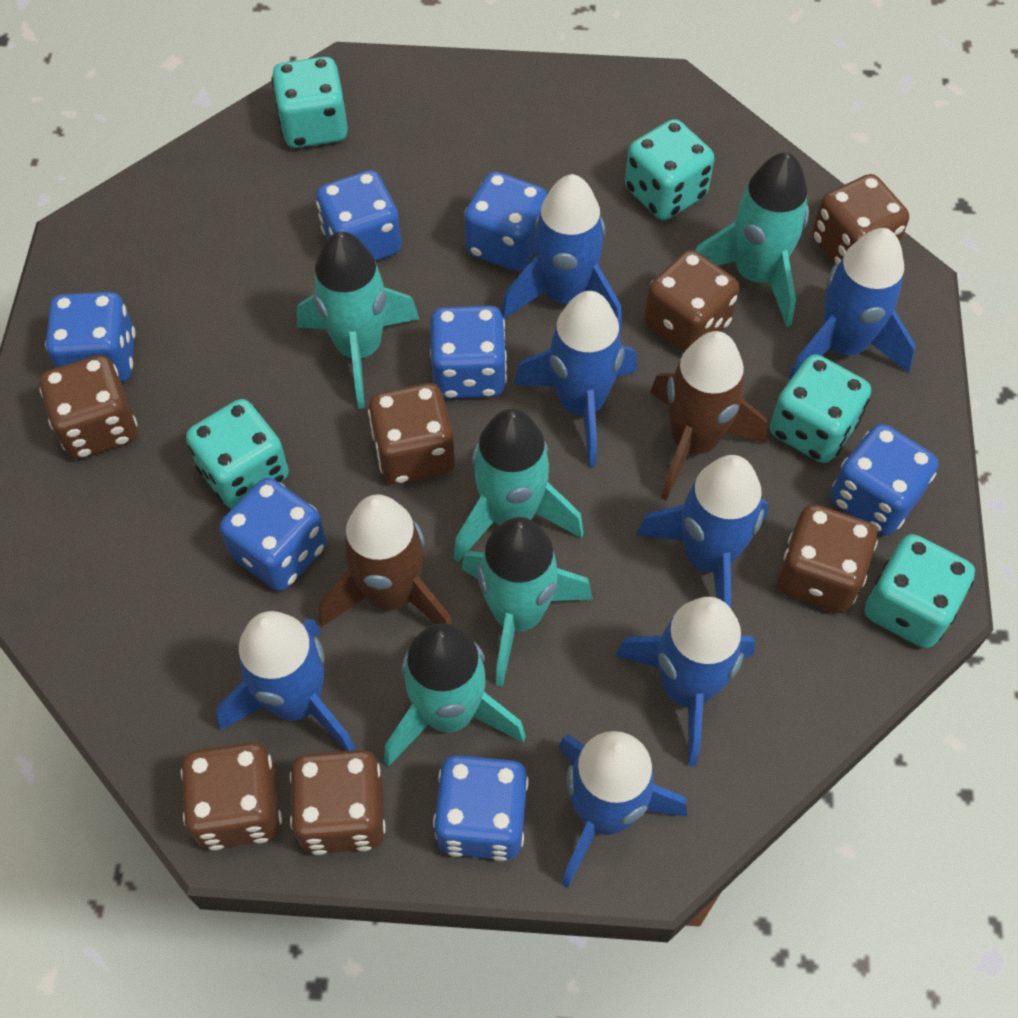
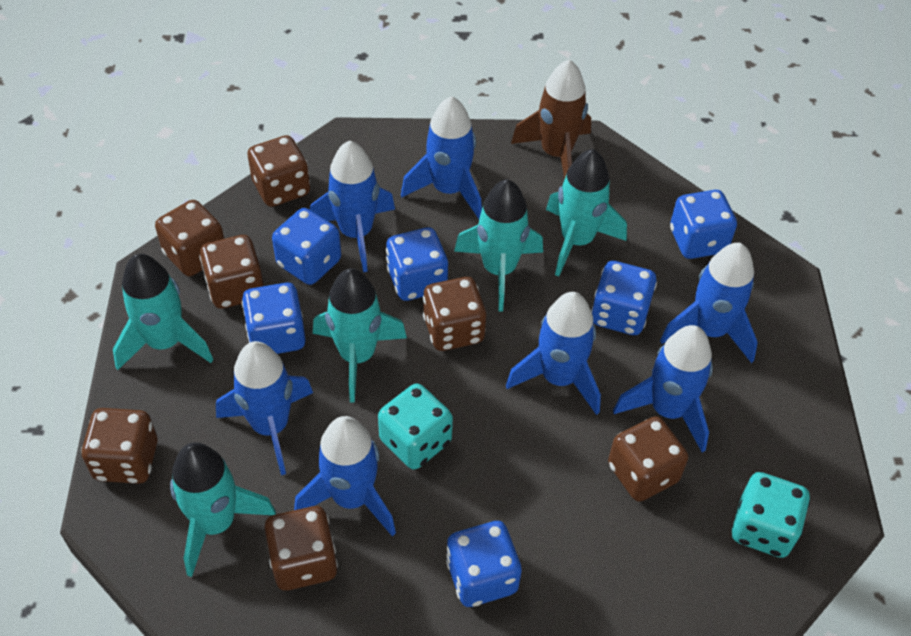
blue dice: [45,292,136,382] [220,478,326,591] [316,170,402,261] [430,306,507,399] [433,755,528,861] [464,171,547,271] [831,424,938,535] = 7 -> [242,283,306,354] [272,208,341,285] [386,227,448,301] [446,521,522,607] [591,261,657,335] [670,190,737,259] = 6
brown rocket: [319,494,453,627] [650,331,767,501] = 2 -> [511,59,591,179] = 1
turquoise dice: [186,399,289,509] [271,57,348,148] [625,119,714,220] [770,354,871,463] [865,534,975,648] = 5 -> [378,384,453,469] [732,472,810,558] = 2

